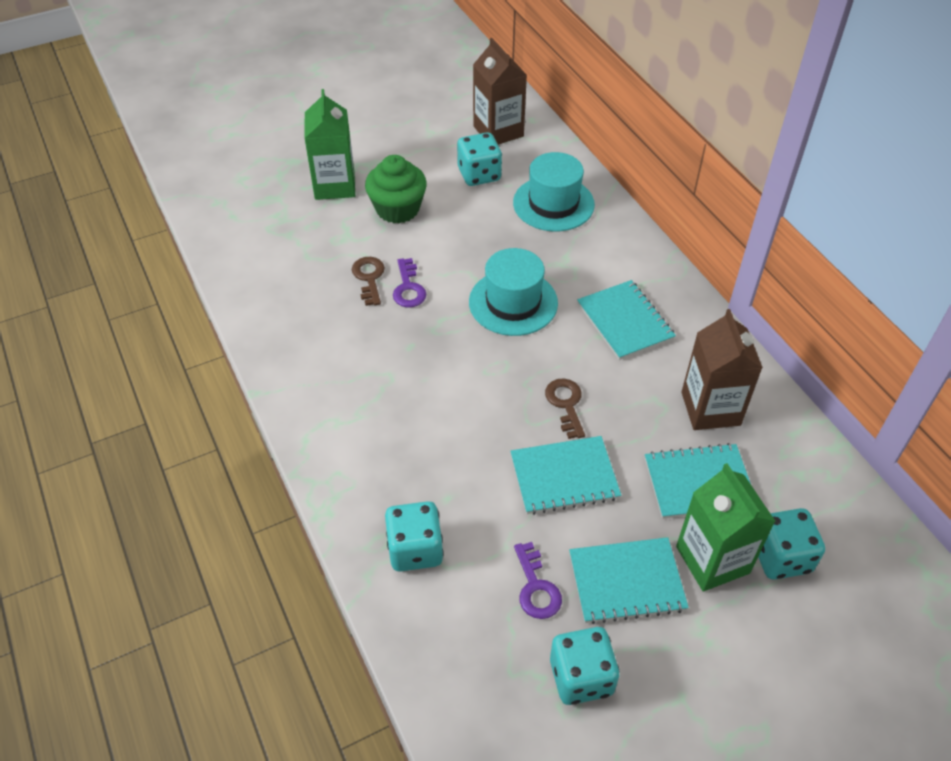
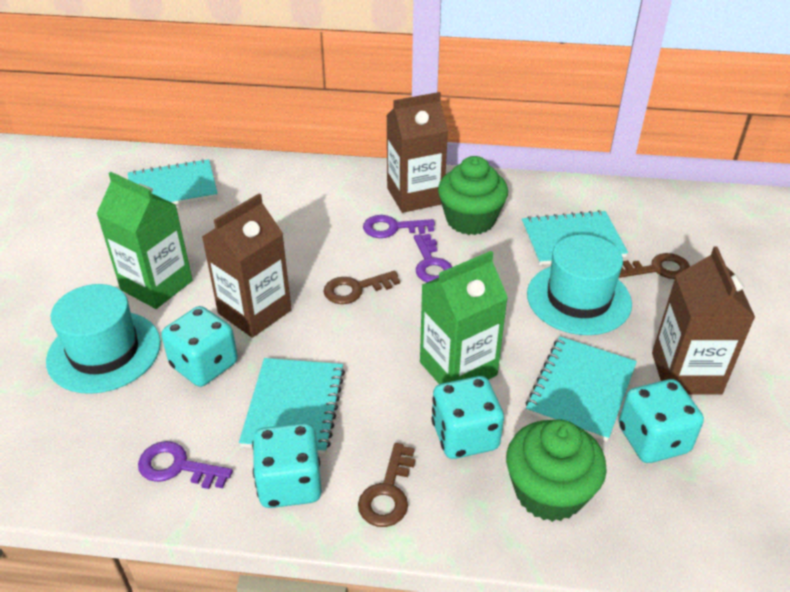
brown carton: [473,38,527,145] [682,309,763,430] = 2 -> [202,194,292,338] [386,92,448,213] [652,246,755,395] = 3
brown key: [352,257,385,306] [545,378,585,439] = 2 -> [323,271,400,304] [358,443,415,527] [619,253,690,279] = 3
green cupcake: [365,155,427,223] = 1 -> [438,156,508,235] [506,419,607,522] = 2
purple key: [393,258,426,307] [514,542,562,619] = 2 -> [138,441,233,489] [363,215,435,238] [414,234,452,282] = 3

